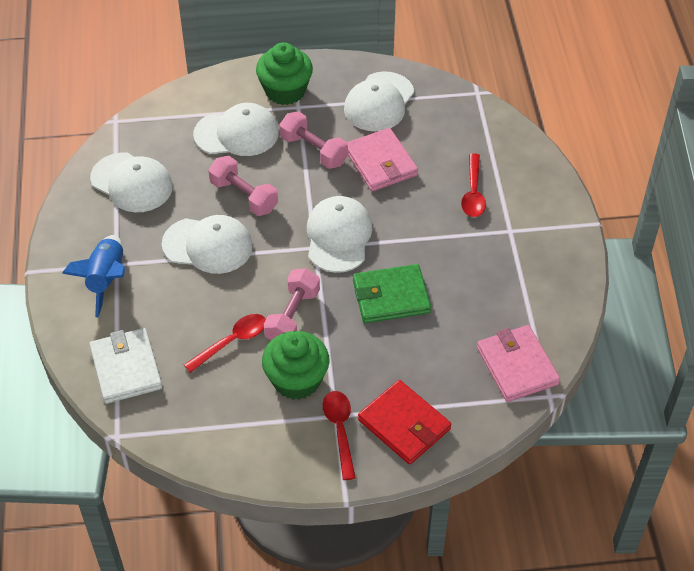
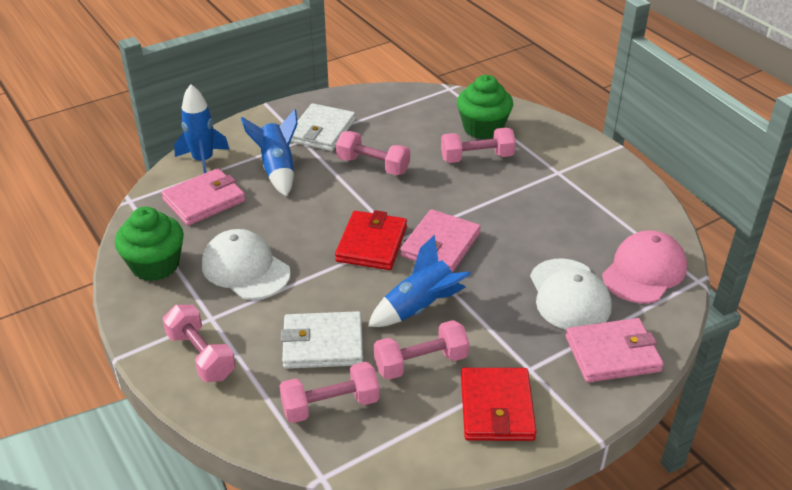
blue rocket: [62,235,125,317] = 1 -> [174,84,230,173] [241,109,298,197] [368,235,471,327] = 3
green wallet: [353,264,431,323] = 1 -> none = 0
pink cap: none = 0 -> [602,230,687,303] = 1
pink dumbbell: [208,156,278,216] [264,268,320,340] [279,111,348,169] = 3 -> [162,305,236,382] [279,362,380,423] [336,131,410,175] [374,320,469,380] [441,128,516,163] = 5
pink wallet: [347,128,418,191] [477,325,560,402] = 2 -> [161,168,246,226] [400,209,481,273] [566,318,664,383] = 3
red spoon: [184,314,266,373] [323,391,356,480] [461,153,486,217] = 3 -> none = 0
red wallet: [358,380,451,465] = 1 -> [335,210,407,270] [461,368,536,441] = 2
white cap: [90,153,173,212] [162,215,253,274] [193,103,279,156] [307,196,372,273] [344,71,414,131] = 5 -> [202,229,291,300] [530,259,612,330] = 2
white wallet: [89,328,162,404] = 1 -> [281,311,363,369] [290,103,356,151] = 2

